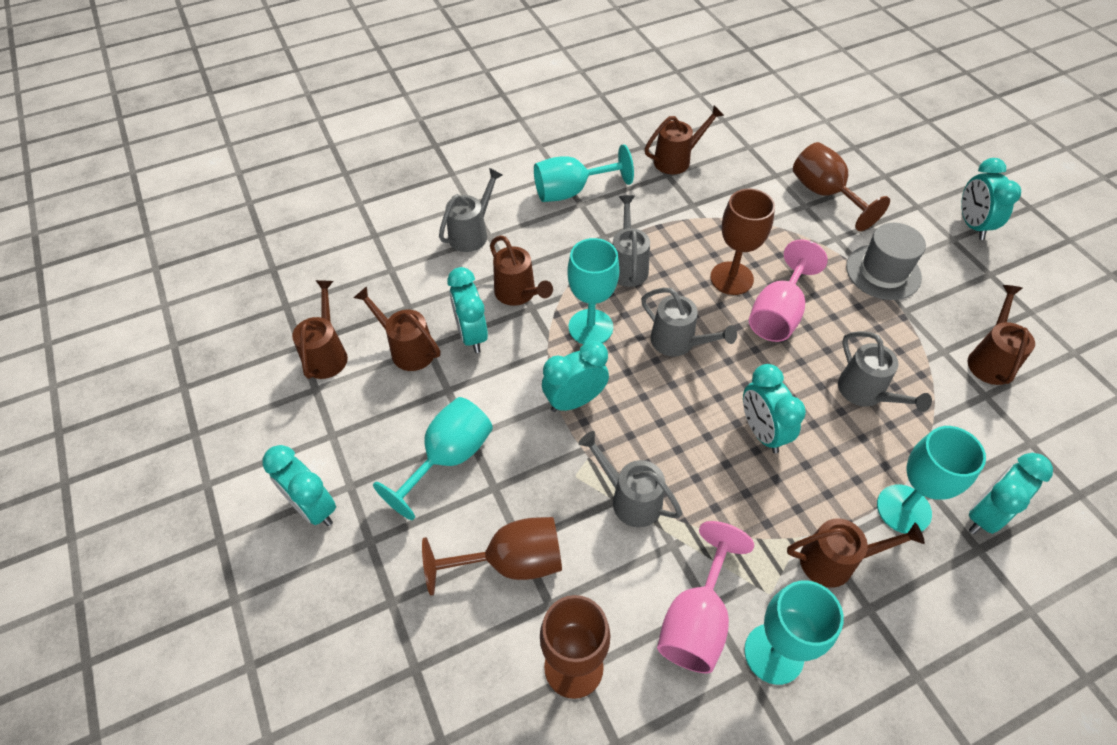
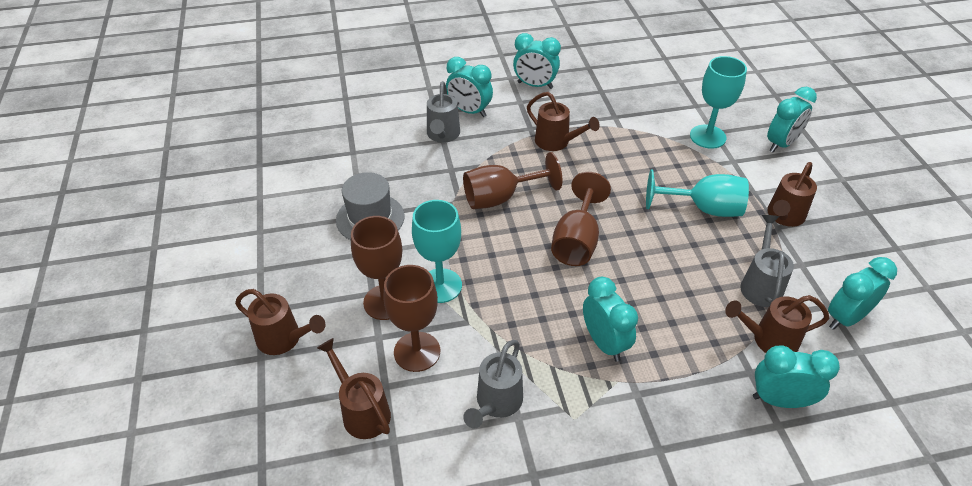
brown watering can: [292,280,348,379] [354,286,440,371] [490,235,553,306] [645,105,724,174] [787,518,925,588] [968,285,1035,385] = 6 -> [235,289,325,355] [317,338,391,439] [527,92,600,151] [725,295,829,353] [767,162,817,227] = 5
grey watering can: [439,168,503,252] [578,431,682,527] [612,195,650,287] [641,288,737,357] [838,331,932,412] = 5 -> [427,81,460,143] [463,340,523,428] [741,215,794,307] = 3
pink goblet: [657,521,754,673] [749,240,828,342] = 2 -> none = 0
turquoise goblet: [373,397,493,520] [534,144,634,202] [568,238,619,344] [744,580,844,685] [877,426,986,534] = 5 -> [412,200,462,303] [646,170,749,217] [690,56,747,149] = 3

